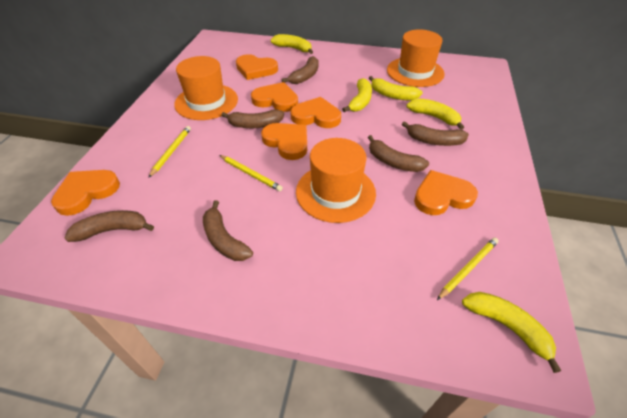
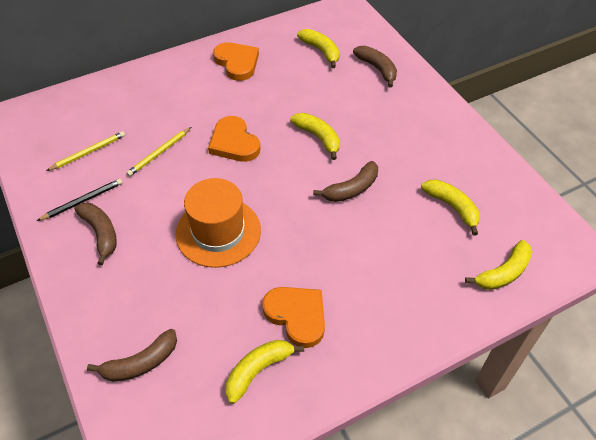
black pencil: none = 0 -> [37,179,123,221] = 1
brown banana: [65,210,154,242] [203,200,253,261] [222,109,284,128] [282,56,318,84] [368,135,429,172] [402,121,469,146] = 6 -> [75,203,117,265] [87,329,177,382] [313,161,378,202] [353,46,397,88] = 4
orange hat: [174,56,238,120] [296,138,376,223] [387,30,445,87] = 3 -> [176,178,261,268] = 1
orange heart: [51,170,120,216] [236,54,278,80] [251,82,298,112] [261,123,307,160] [290,97,341,128] [414,170,478,215] = 6 -> [208,116,260,162] [213,42,259,81] [262,287,325,348] = 3
yellow pencil: [148,126,191,178] [219,155,283,191] [437,238,499,300] = 3 -> [46,131,125,171] [126,127,191,177] = 2

